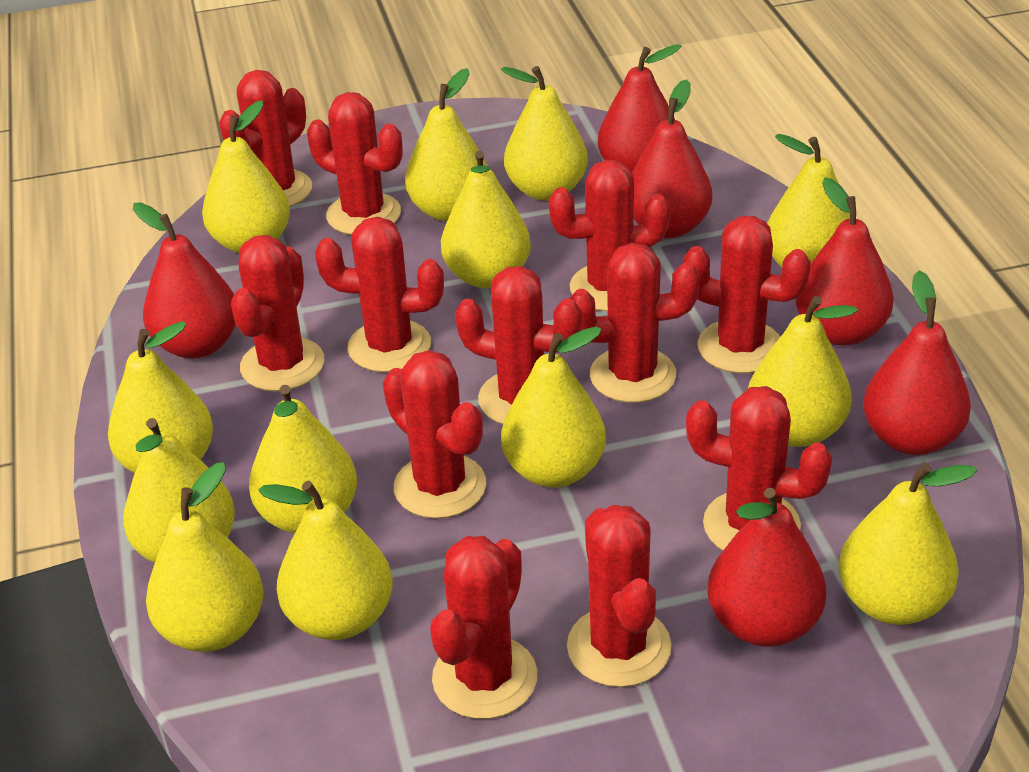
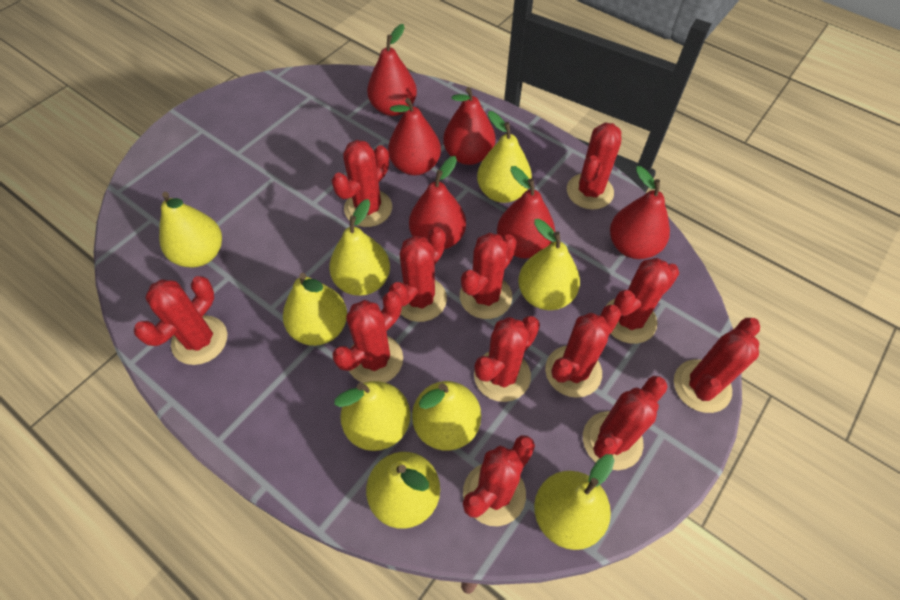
yellow pear: [108,321,213,473] [123,418,235,563] [146,462,264,652] [202,100,290,253] [249,385,357,534] [258,481,393,640] [405,68,487,221] [441,151,531,288] [501,66,588,201] [501,326,606,488] [748,296,858,447] [767,134,850,267] [838,463,977,625] = 13 -> [159,192,222,267] [283,273,347,346] [329,199,390,296] [334,381,410,451] [366,452,440,529] [412,381,481,451] [477,111,532,203] [518,219,580,310] [534,454,615,550] = 9

